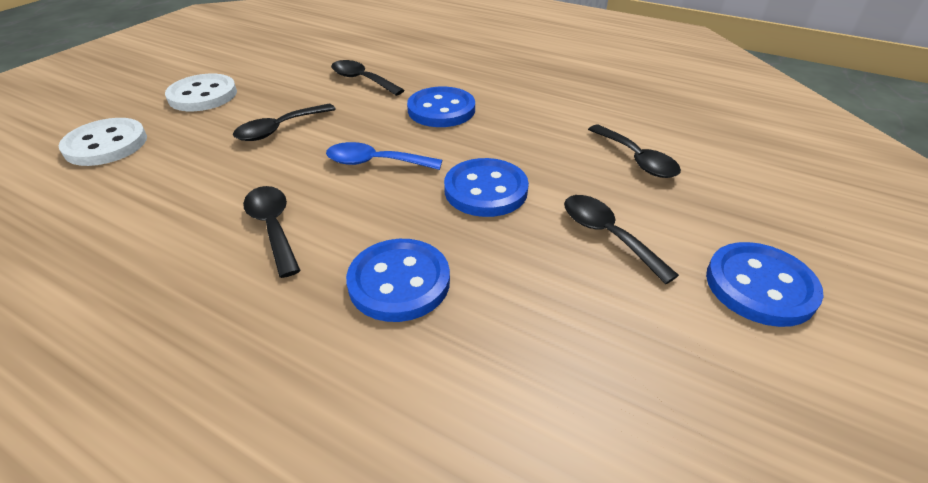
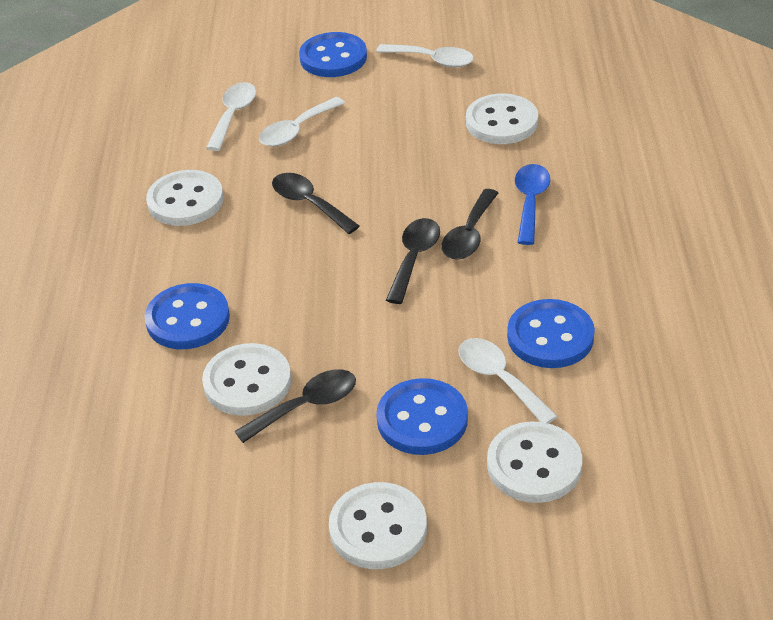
black spoon: [233,104,336,141] [243,186,301,278] [331,60,404,96] [564,195,679,284] [588,125,681,178] = 5 -> [234,369,356,443] [272,173,360,234] [386,218,440,304] [442,189,498,260] = 4
white button: [59,118,147,166] [165,74,237,111] = 2 -> [146,170,224,226] [202,343,291,416] [329,482,427,569] [466,94,538,144] [487,421,582,503] = 5
white spoon: none = 0 -> [206,82,256,151] [259,97,345,147] [376,44,474,68] [459,338,558,424] = 4

